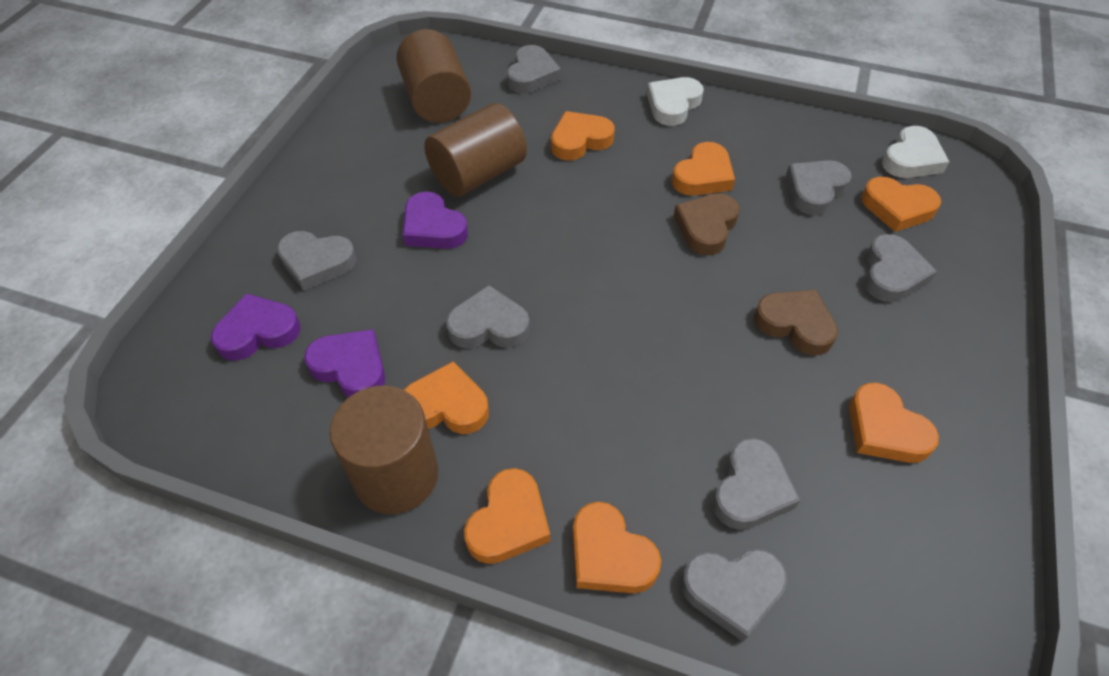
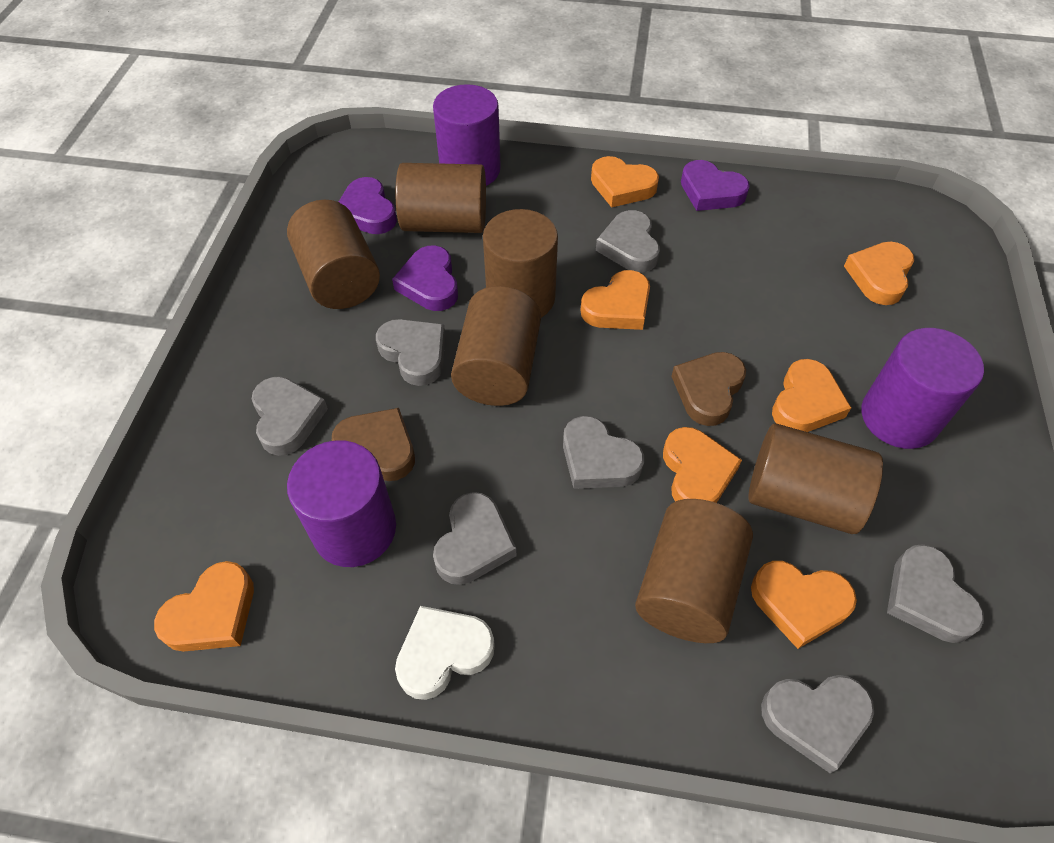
brown cylinder: [330,386,438,514] [397,29,471,123] [424,103,527,197] = 3 -> [287,199,380,309] [395,163,486,233] [451,286,541,406] [483,209,558,318] [635,499,753,643] [748,423,883,534] = 6
purple cylinder: none = 0 -> [287,440,396,567] [433,84,501,186] [861,328,984,449] = 3
white heart: [647,77,704,126] [882,126,949,178] = 2 -> [395,606,495,700] = 1

